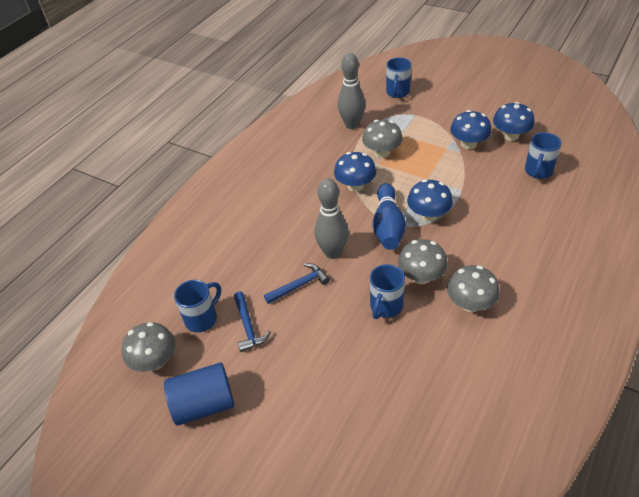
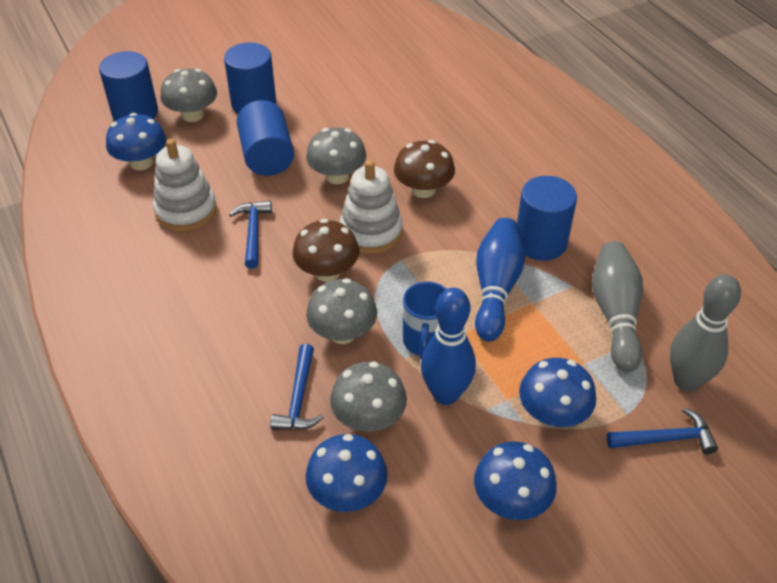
blue bowling pin: [373,183,406,250] = 1 -> [421,288,476,405] [475,218,525,341] = 2
blue cylinder: [164,363,234,426] = 1 -> [99,51,158,121] [224,43,276,114] [237,100,294,176] [517,176,577,261] = 4
blue hammer: [234,291,271,352] [264,263,330,304] = 2 -> [229,201,272,269] [270,344,323,430] [607,408,718,454] = 3
blue mug: [174,280,221,333] [370,264,405,319] [386,57,411,98] [525,132,562,179] = 4 -> [403,282,446,360] = 1
brown mushroom: none = 0 -> [292,219,359,282] [394,140,455,198] = 2
white stacking toy: none = 0 -> [153,139,217,232] [340,160,403,254] = 2

